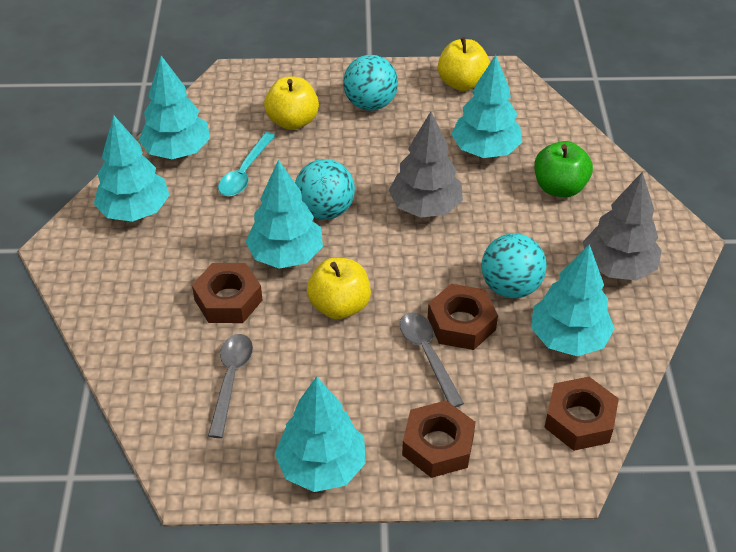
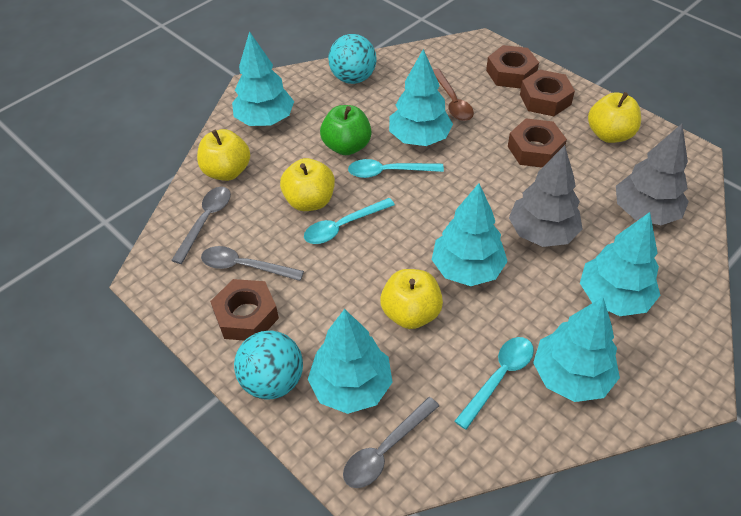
brown spoon: none = 0 -> [433,69,474,121] = 1
grey spoon: [208,334,253,438] [400,312,464,407] = 2 -> [171,187,231,264] [201,246,304,281] [343,397,439,488] = 3
turquoise ball: [295,159,355,220] [343,55,398,111] [481,234,547,298] = 3 -> [234,331,303,400] [328,34,376,84] = 2
turquoise spoon: [218,132,275,196] = 1 -> [304,198,395,244] [348,159,444,178] [454,337,534,430] = 3
yellow apple: [264,77,319,130] [307,258,371,319] [438,37,490,91] = 3 -> [197,129,250,181] [280,158,335,211] [380,269,443,329] [588,92,641,143] = 4

